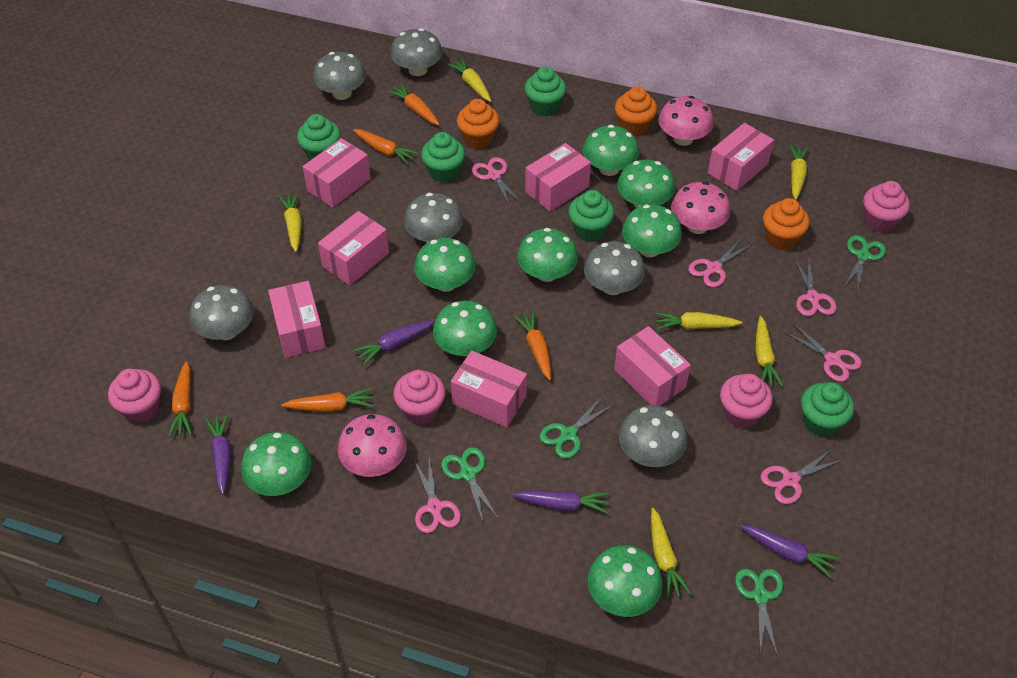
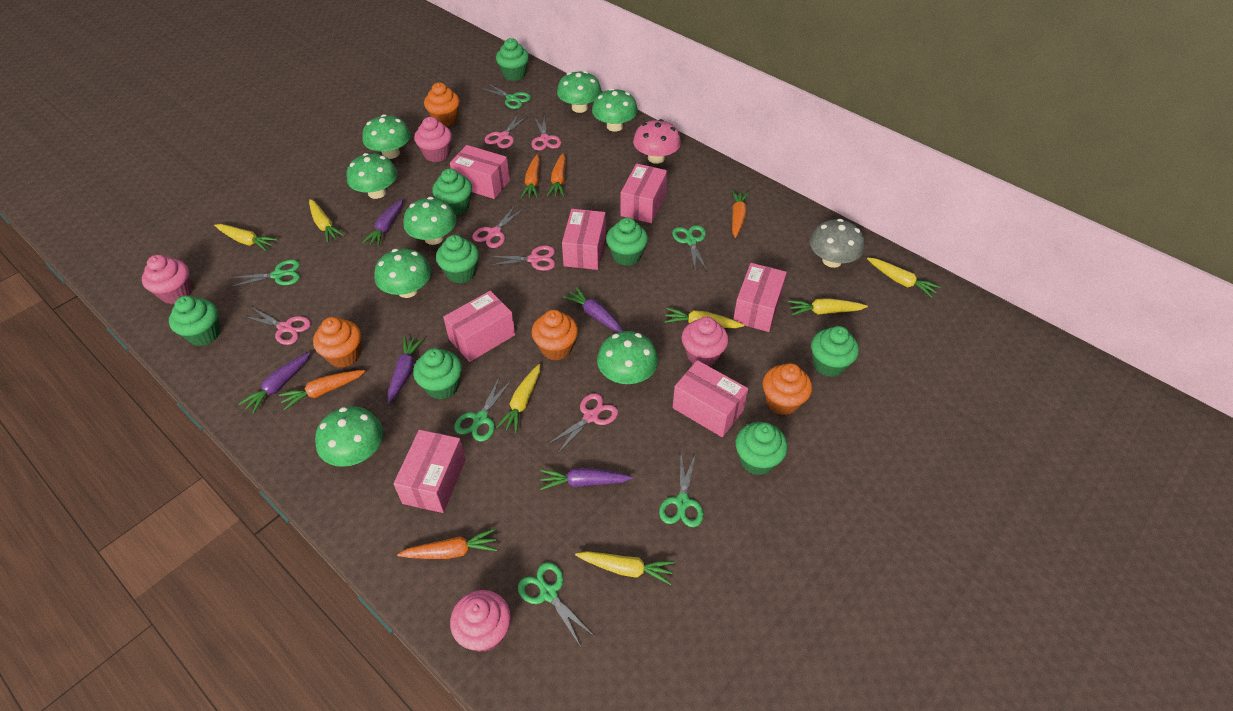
green cupcake: [297,114,341,160] [421,132,465,183] [525,67,566,116] [569,190,614,242] [801,382,854,437] = 5 -> [169,296,220,346] [413,348,462,399] [432,168,472,215] [436,235,479,284] [496,38,529,81] [606,217,648,266] [735,422,788,475] [811,326,859,377] = 8
green scissors: [442,447,498,522] [540,396,614,458] [735,569,783,657] [844,235,886,293] = 4 -> [229,260,300,288] [454,376,512,441] [481,83,531,109] [518,562,595,647] [659,453,704,527] [672,225,707,271] = 6
grey mushroom: [190,285,254,340] [313,52,366,100] [391,28,443,76] [404,193,463,243] [584,241,645,295] [619,405,688,467] = 6 -> [810,219,865,268] = 1
orange cupcake: [457,99,500,149] [615,86,657,136] [763,198,810,250] = 3 -> [313,317,361,368] [424,83,460,126] [532,310,578,361] [763,363,812,415] = 4
pink mushroom: [337,414,407,477] [658,96,714,146] [671,182,730,234] = 3 -> [633,119,681,164] = 1
purple carrot: [205,414,231,495] [353,320,435,365] [512,491,609,514] [740,525,839,578] = 4 -> [238,352,311,414] [362,198,403,247] [387,336,424,403] [540,468,633,490] [563,287,624,332] = 5
yellow carrot: [278,192,302,252] [447,58,491,102] [651,508,691,599] [655,312,742,330] [755,316,783,387] [789,145,809,200] = 6 -> [214,224,278,251] [309,199,344,243] [496,364,540,433] [575,551,675,585] [664,308,744,328] [788,298,868,315] [867,258,940,298] = 7

